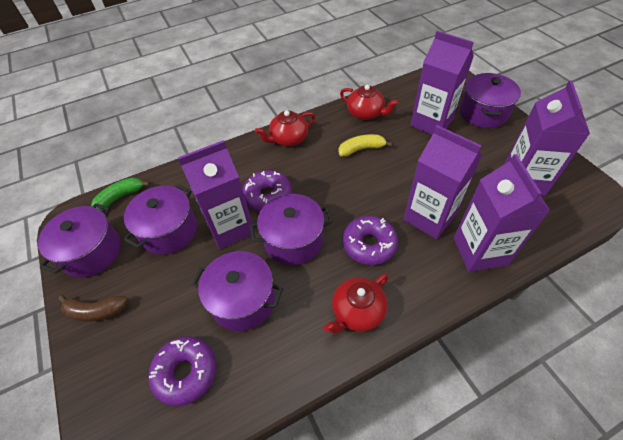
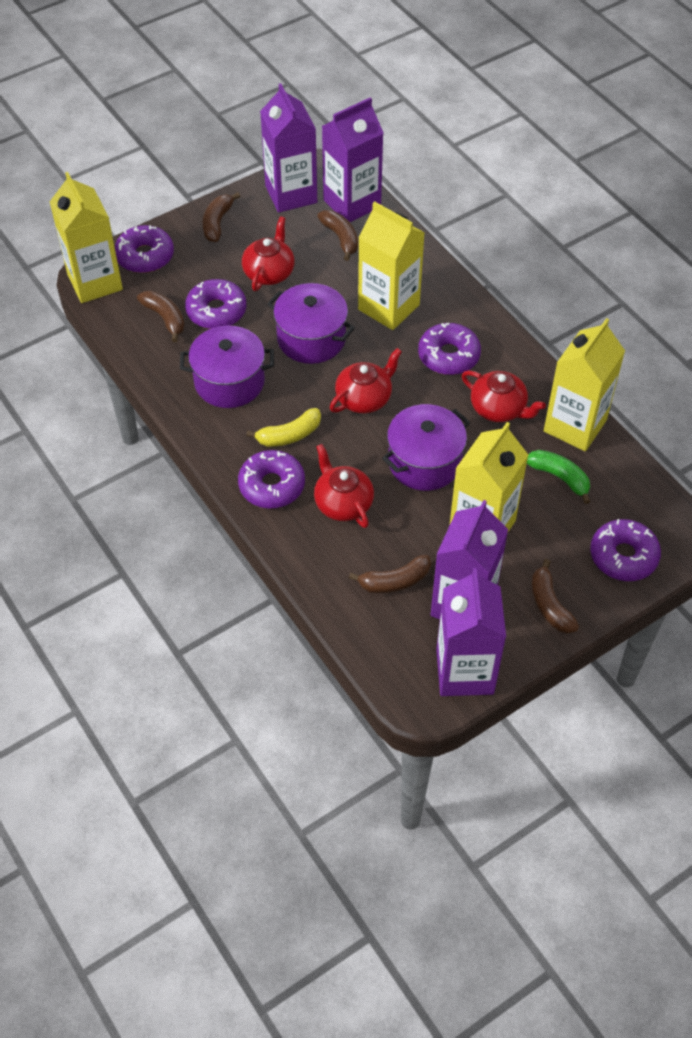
brown banana: [58,295,128,321] = 1 -> [137,290,185,342] [203,192,240,242] [317,210,358,261] [349,555,431,593] [532,559,579,633] = 5
purple carton: [178,140,255,249] [403,125,482,239] [410,31,474,135] [454,154,550,272] [504,80,590,196] = 5 -> [260,83,317,213] [322,97,383,222] [431,500,508,619] [436,568,506,696] = 4
purple donut: [148,336,216,406] [242,170,292,212] [342,216,398,265] = 3 -> [115,225,174,273] [185,279,247,329] [238,450,305,508] [418,323,481,375] [590,519,661,581] = 5
purple pot: [38,203,121,277] [124,184,197,255] [192,251,283,331] [249,194,333,265] [460,73,521,128] = 5 -> [180,326,274,408] [267,283,355,364] [382,404,470,491] = 3
red teapot: [255,110,315,146] [324,273,388,333] [340,85,398,120] = 3 -> [242,216,295,291] [314,444,374,528] [330,348,402,414] [462,370,546,422] = 4
yellow carton: none = 0 -> [50,172,123,303] [358,201,425,330] [449,422,528,532] [544,318,625,451] = 4

